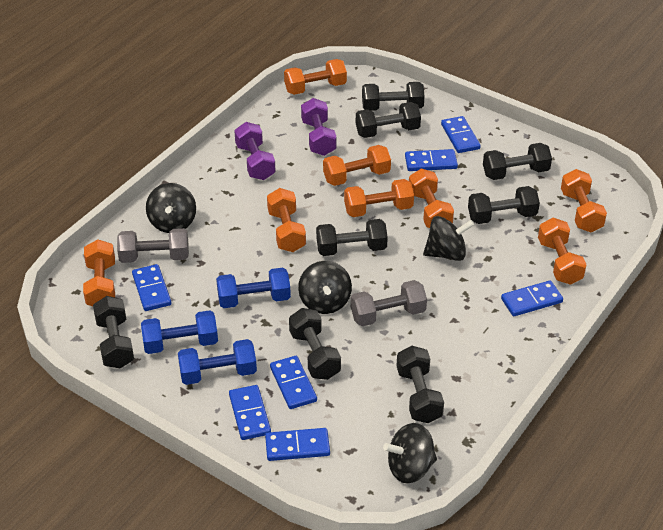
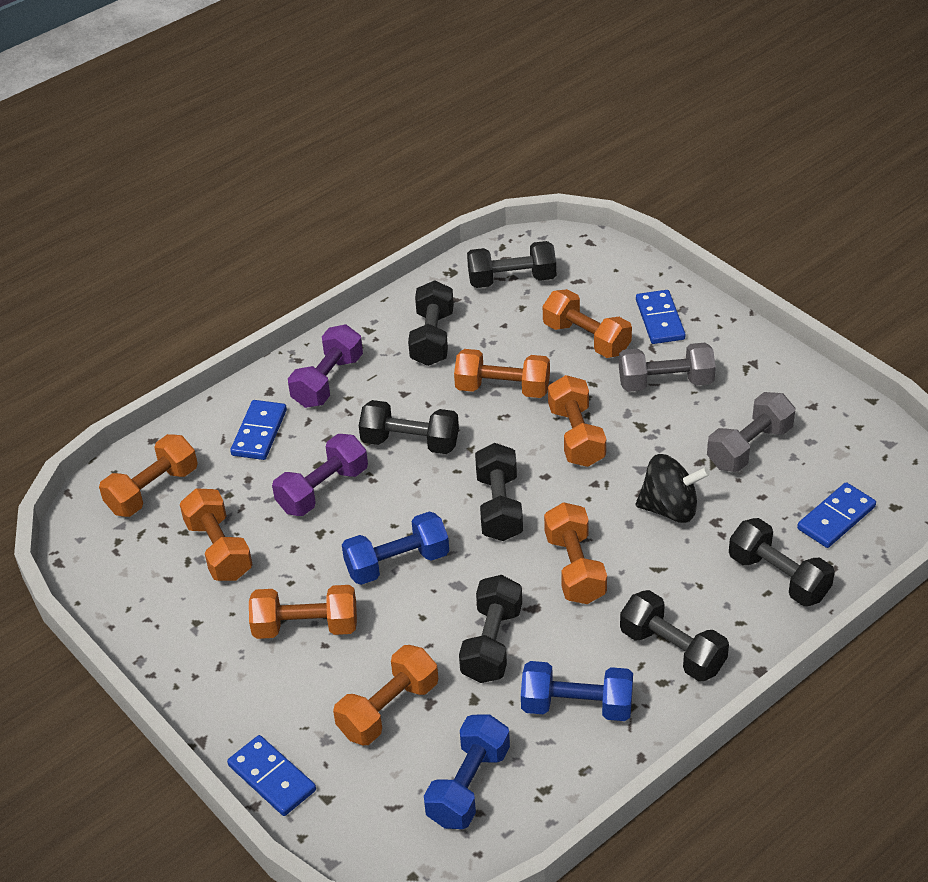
black dumbbell: [93,296,134,368] [289,308,341,380] [316,219,388,256] [356,102,421,138] [362,82,425,111] [397,346,444,423] [468,186,540,224] [483,143,552,180] = 8 -> [359,400,459,454] [408,280,454,366] [459,575,522,683] [467,241,556,288] [475,443,523,541] [620,590,729,682] [729,518,835,606] = 7
black spinning top: [146,183,196,233] [298,261,352,314] [383,423,437,483] [423,216,474,261] = 4 -> [636,454,710,523] = 1
blue domino: [132,264,171,311] [229,385,271,440] [265,428,330,461] [270,356,317,409] [405,149,458,171] [441,116,481,153] [501,281,563,316] = 7 -> [227,735,316,816] [230,400,287,460] [636,290,686,344] [797,482,876,548] = 4

